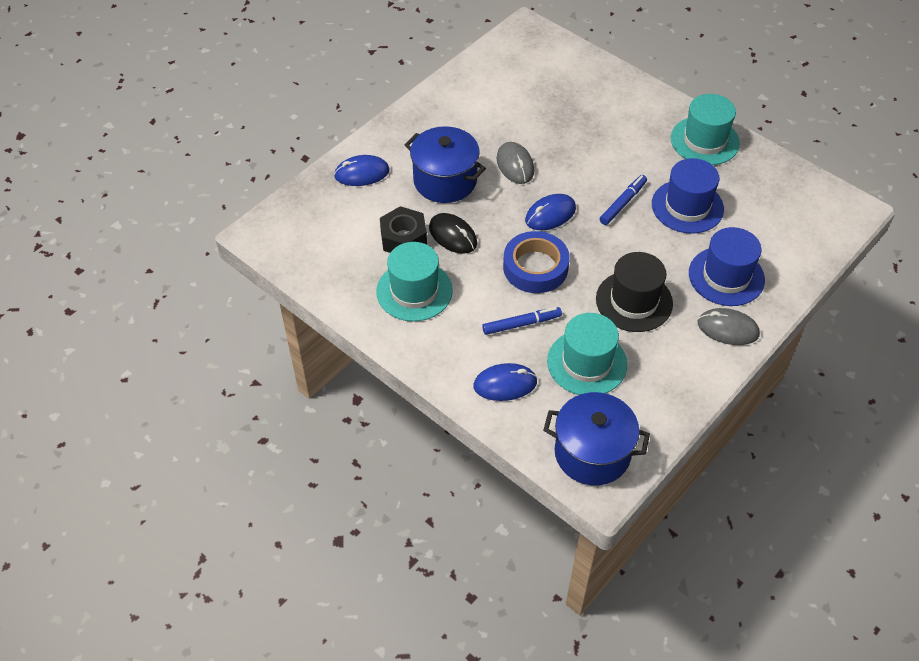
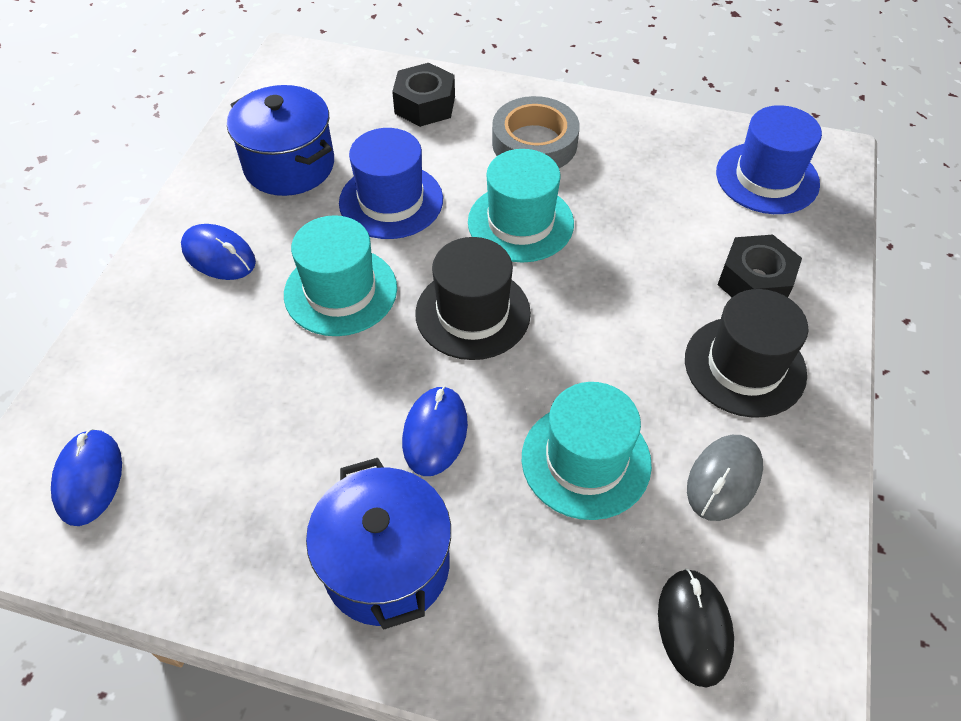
black hat: [596,252,673,332] = 1 -> [415,237,531,360] [685,289,809,418] = 2
black nut: [380,206,427,253] = 1 -> [392,63,455,127] [718,235,802,297] = 2
blue marker: [482,307,562,335] [600,175,647,225] = 2 -> none = 0
blue tape: [503,231,570,293] = 1 -> none = 0
grey mouse: [497,142,534,184] [698,308,760,345] = 2 -> [687,435,763,521] = 1
grey tape: none = 0 -> [492,96,580,168] = 1

